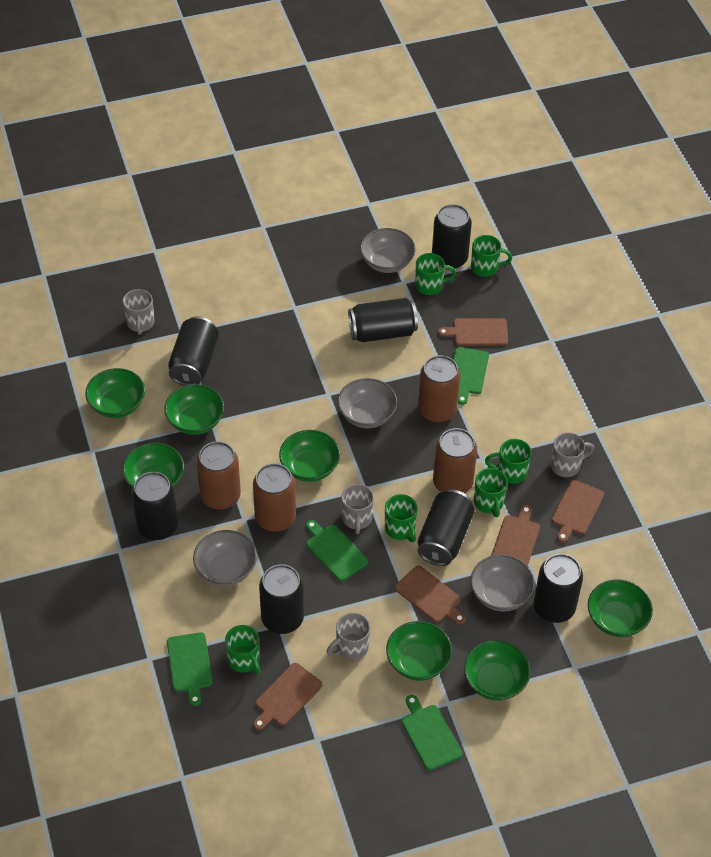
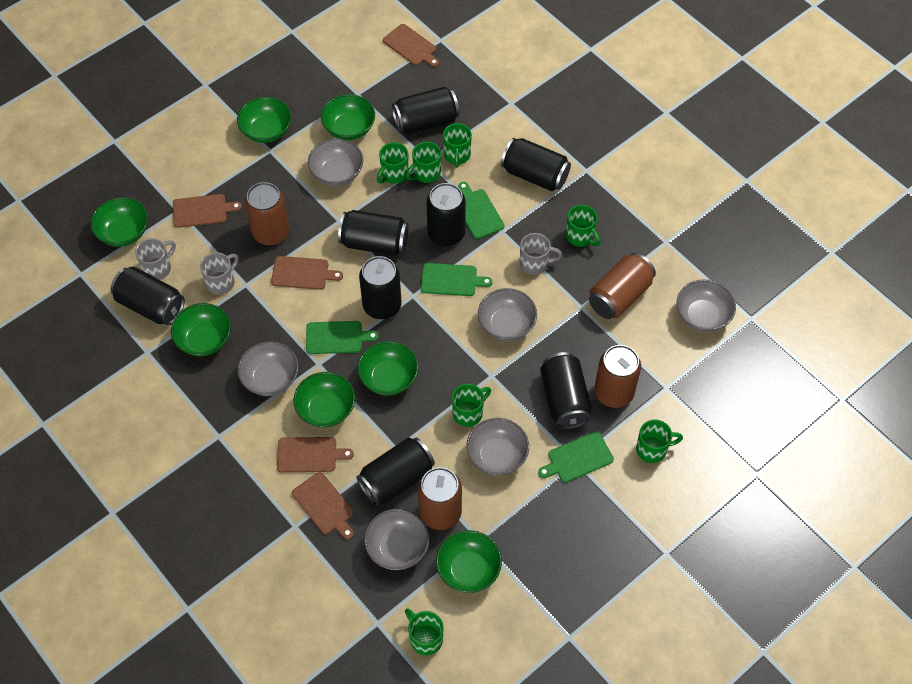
black can: [132,472,178,540] [168,316,219,386] [259,564,304,634] [348,298,418,342] [418,489,475,566] [432,204,472,269] [534,554,583,623] = 7 -> [111,267,185,325] [338,210,409,256] [356,437,435,506] [359,256,401,319] [392,87,459,134] [427,183,466,246] [501,138,571,191] [540,352,592,429] = 8
green mug: [225,625,261,675] [385,494,418,542] [415,253,456,295] [471,235,512,277] [474,468,508,517] [485,439,532,484] = 6 -> [377,142,409,184] [405,609,444,655] [406,142,441,183] [443,123,472,168] [452,384,491,427] [566,205,601,247] [636,420,683,463] = 7
grey bowl: [193,530,257,586] [338,378,397,428] [360,228,416,273] [471,555,535,612] = 4 -> [238,341,299,396] [308,139,363,186] [364,509,429,570] [466,418,529,475] [478,288,537,341] [677,279,736,332] = 6
grey mug: [123,289,155,335] [327,613,370,660] [341,484,374,534] [551,433,594,477] = 4 -> [135,238,176,280] [200,252,239,295] [520,233,562,275] = 3

